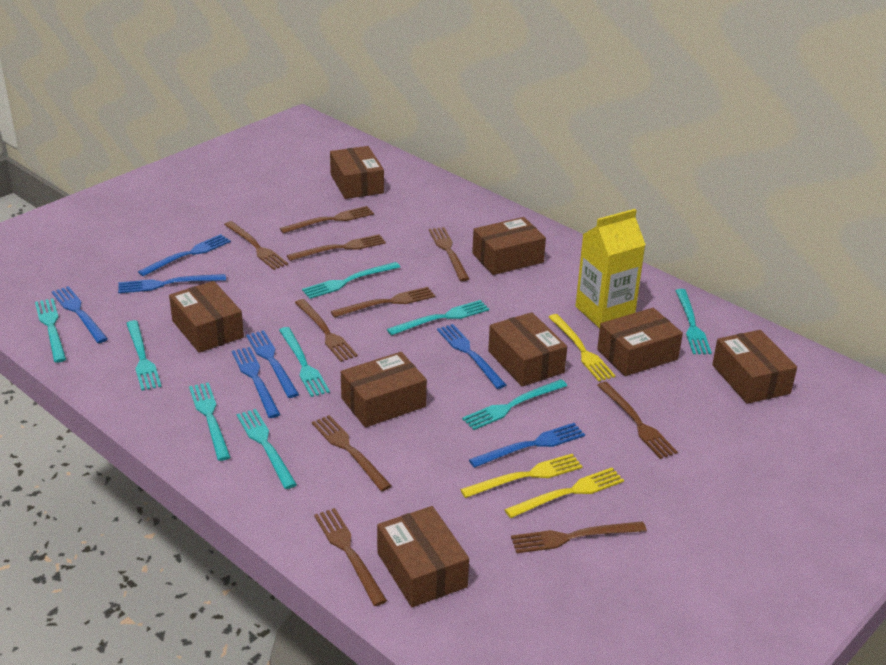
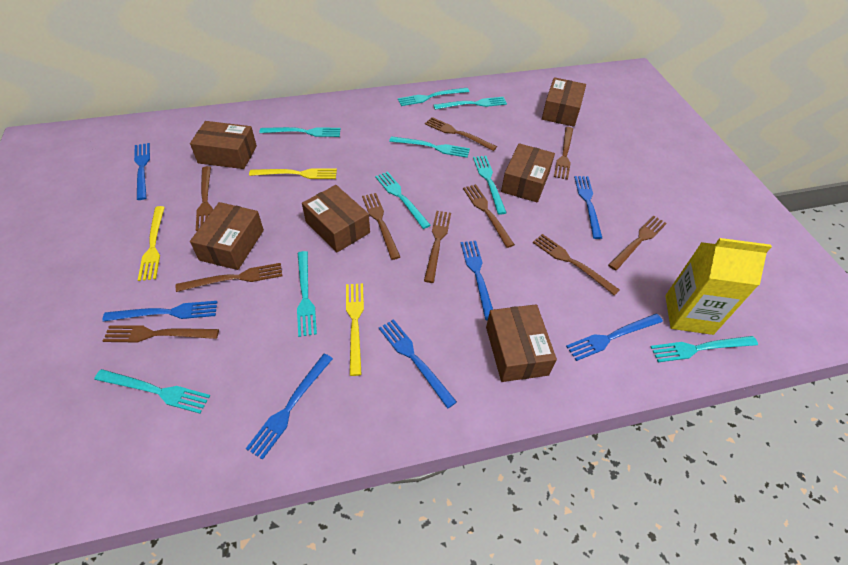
brown box: [169,281,244,353] [330,146,384,199] [341,352,427,427] [377,506,469,607] [472,217,546,275] [488,312,567,387] [597,308,683,376] [712,330,797,404] = 8 -> [190,121,257,169] [190,202,264,270] [302,185,370,252] [486,304,557,382] [501,143,555,203] [542,77,586,127] = 6

